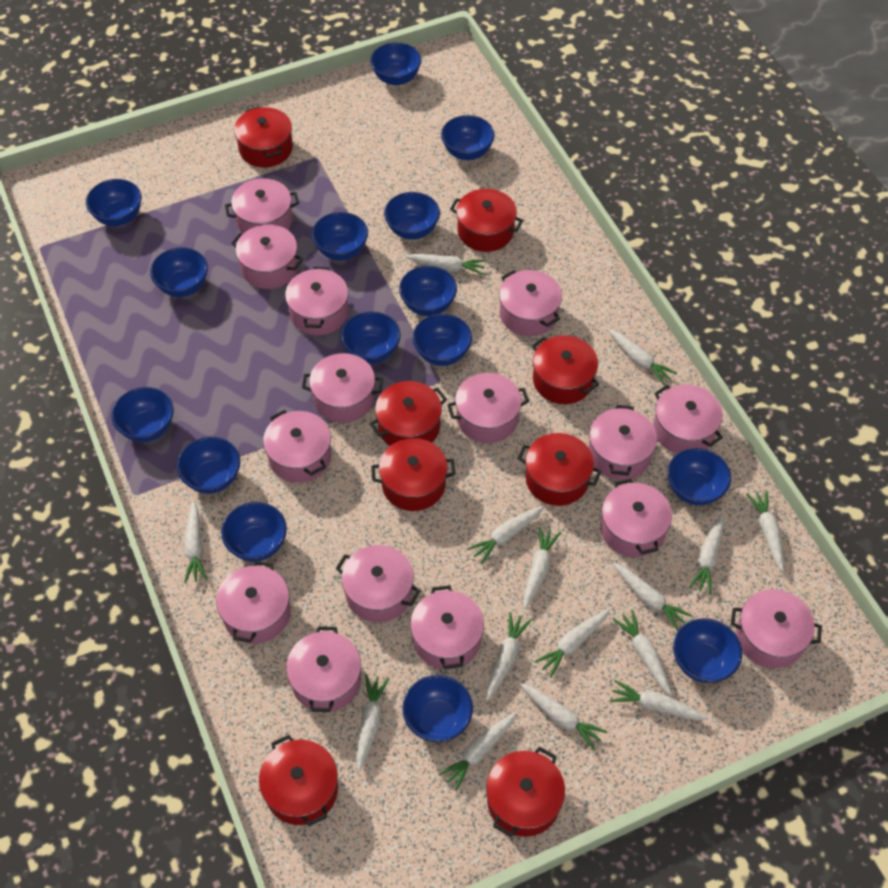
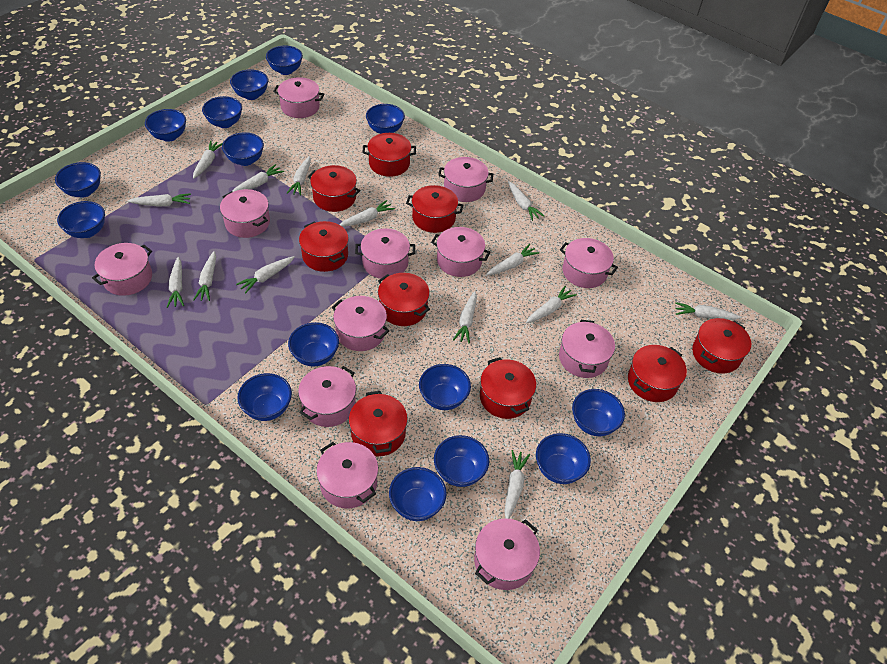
pink pot: [216,561,291,644] [225,178,299,234] [231,224,303,289] [263,410,331,483] [285,267,348,335] [286,626,361,712] [302,353,383,423] [336,545,420,622] [410,585,484,670] [447,373,529,443] [499,270,562,336] [588,405,657,480] [600,479,672,557] [653,385,723,454] [731,589,822,668] = 15 -> [92,243,152,296] [220,189,270,238] [273,77,324,118] [298,366,356,427] [316,442,378,508] [332,296,389,351] [355,228,415,279] [431,227,490,277] [438,157,493,202] [474,519,540,590] [559,320,615,378] [560,238,618,288] = 12
red pot: [234,107,293,168] [259,735,338,826] [370,381,447,446] [371,438,455,511] [450,189,523,252] [486,746,565,837] [517,433,601,506] [532,335,599,404] = 8 -> [299,221,349,272] [308,165,360,212] [349,391,408,456] [363,133,416,177] [378,273,430,326] [406,185,463,233] [480,357,536,419] [628,345,687,402] [692,318,751,374] = 9
white carrot: [184,501,207,583] [356,675,389,771] [406,254,486,275] [438,713,516,791] [467,506,544,564] [487,612,532,700] [519,683,608,750] [523,526,561,609] [534,609,610,678] [608,329,677,385] [610,680,709,720] [613,563,692,631] [613,610,672,696] [689,513,724,594] [746,490,784,572] = 15 -> [127,193,191,207] [167,257,184,308] [193,141,223,179] [193,251,216,301] [233,164,284,192] [236,256,295,294] [287,156,311,196] [339,200,395,227] [453,291,477,343] [486,244,539,275] [504,450,530,519] [508,181,544,221] [526,286,577,324] [675,302,742,320] = 14

